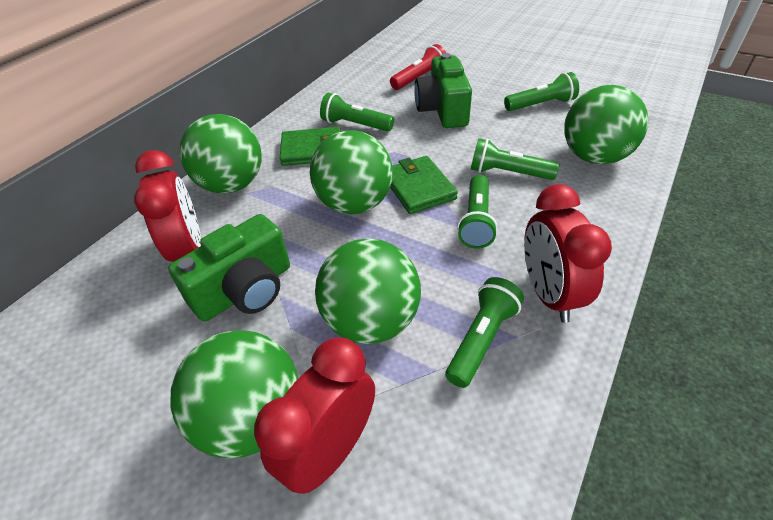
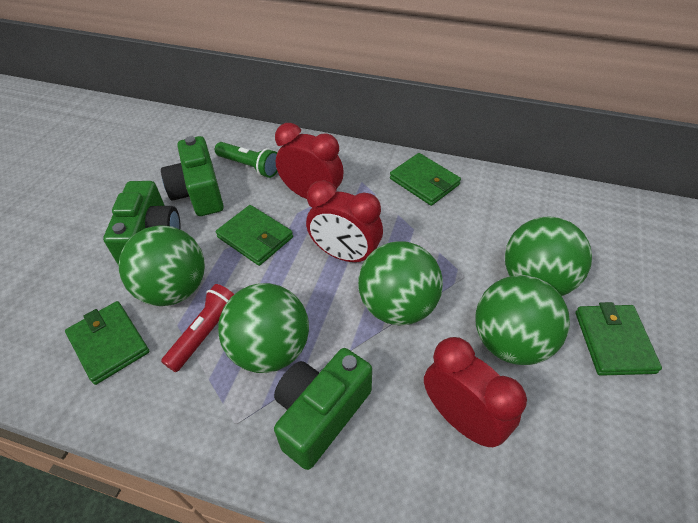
green camera: [168,214,290,322] [414,53,472,128] = 2 -> [103,181,180,266] [161,136,224,216] [274,348,372,470] = 3
green flashlight: [320,93,394,131] [445,277,524,388] [457,175,498,249] [471,138,559,180] [504,72,579,111] = 5 -> [215,142,277,178] = 1
green wallet: [280,127,341,166] [390,156,458,214] = 2 -> [65,301,150,385] [216,205,293,266] [390,153,461,206] [575,302,662,376] = 4

